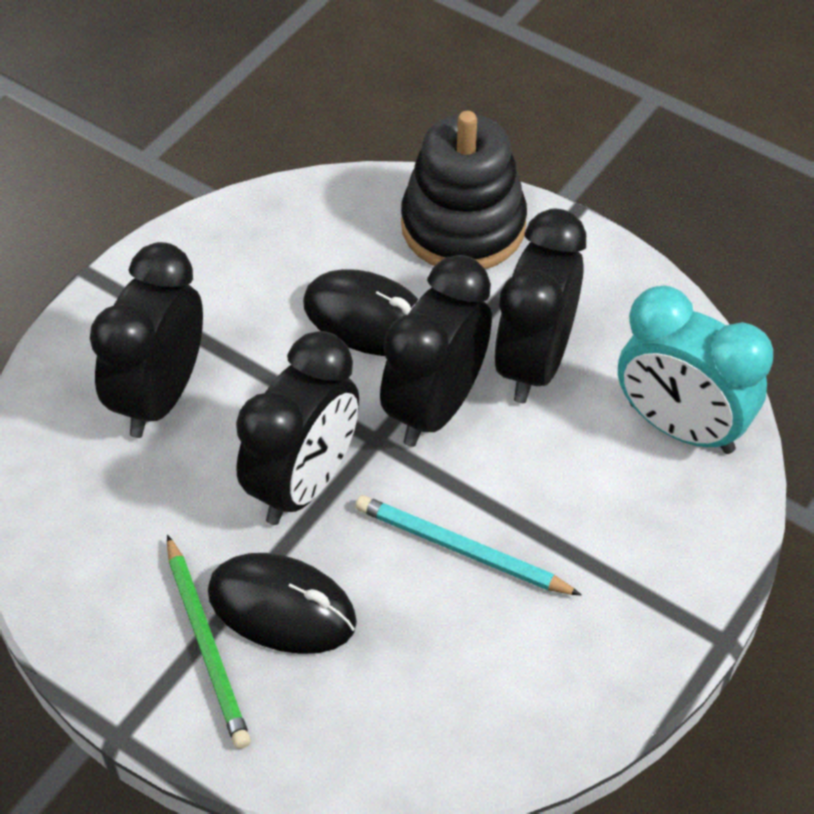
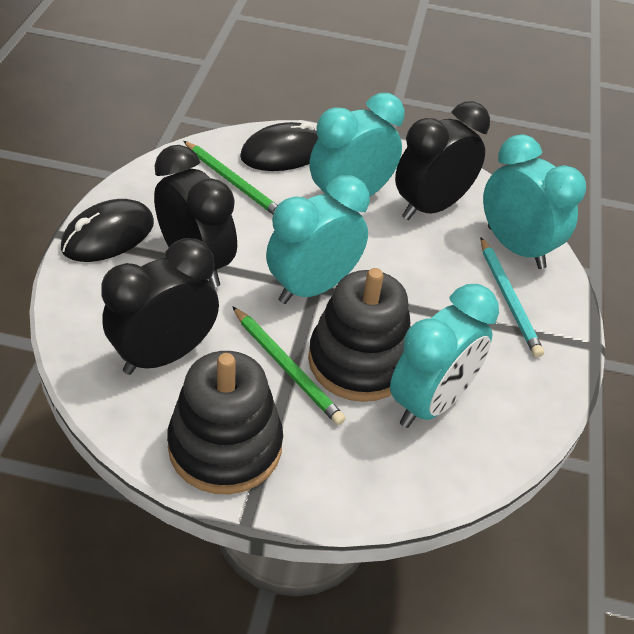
black clock: [90,242,203,438] [236,331,359,525] [380,255,492,447] [494,208,586,403] = 4 -> [101,238,219,375] [154,145,237,288] [395,101,490,220] = 3
black stacking toy: [401,111,527,269] = 1 -> [167,351,283,494] [308,268,411,402] = 2
green pencil: [167,535,251,749] = 1 -> [184,141,278,215] [232,306,346,425] = 2
turquoise clock: [618,285,773,454] = 1 -> [266,175,370,304] [309,93,405,196] [390,284,499,428] [483,134,586,269] = 4

